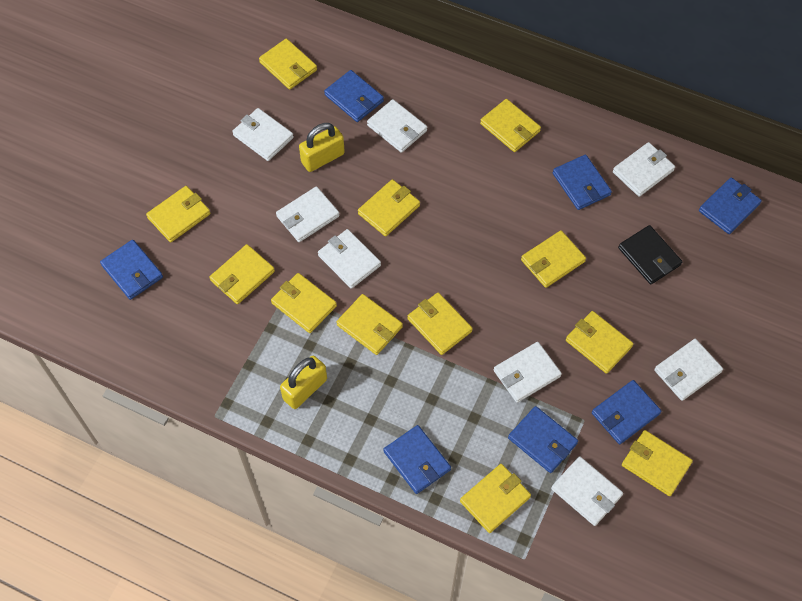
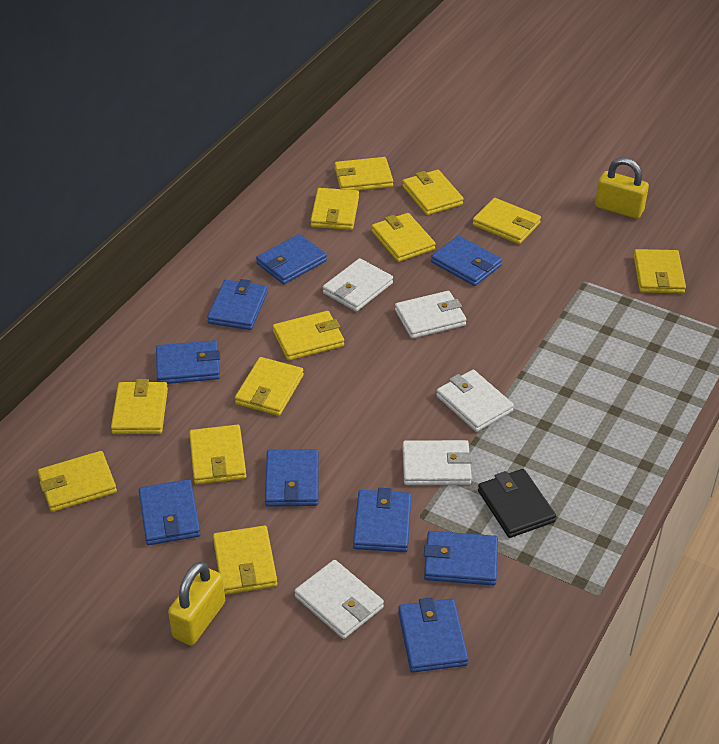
blue wallet: [100,240,163,300] [324,70,384,122] [384,425,451,494] [508,406,578,473] [553,155,612,210] [592,380,661,444] [699,177,762,234] = 7 -> [139,479,201,545] [156,340,220,384] [207,279,268,330] [256,234,327,284] [265,449,319,507] [353,488,411,552] [398,597,469,673] [424,531,498,585] [431,235,502,286] = 9
white wallet: [232,108,294,161] [276,186,340,242] [318,229,381,289] [367,99,427,153] [494,342,562,403] [551,456,623,526] [613,142,675,197] [654,339,723,401] = 8 -> [294,560,384,639] [323,258,393,312] [395,291,467,339] [402,440,473,485] [436,370,514,432] = 5

